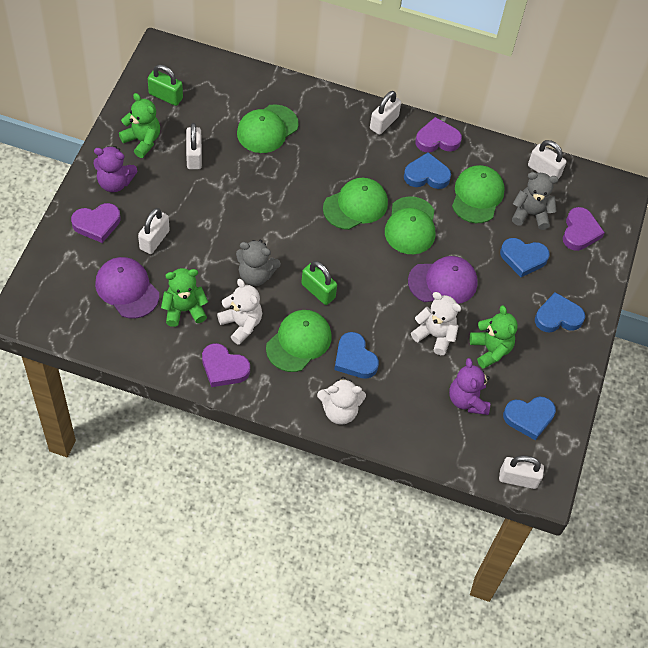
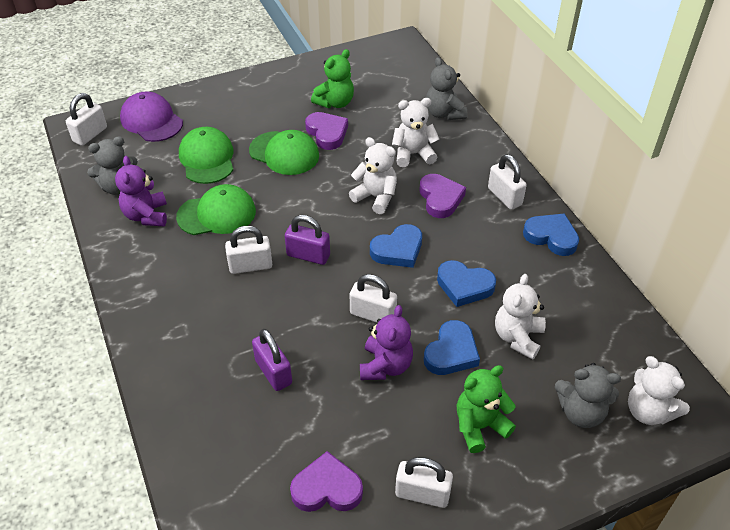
blue heart: [334,332,379,379] [404,152,451,189] [500,238,550,277] [503,397,556,440] [535,292,585,332] = 5 -> [370,224,422,268] [424,320,480,375] [437,260,496,307] [523,213,579,256] = 4
green cap: [237,104,299,153] [266,310,332,372] [323,178,388,230] [385,196,435,254] [452,165,505,223] = 5 -> [176,184,256,235] [179,127,233,184] [249,130,319,175] = 3
green padlock: [148,65,183,106] [301,261,337,305] = 2 -> none = 0
green teddy bear: [119,93,160,158] [161,268,208,327] [470,305,518,369] = 3 -> [311,49,354,108] [457,365,516,453] = 2
grey teddy bear: [236,240,281,286] [512,172,558,230] = 2 -> [87,136,138,195] [426,57,467,120] [555,363,621,428] = 3
purple cap: [95,257,159,319] [408,256,478,304] = 2 -> [120,92,183,142] = 1
purple heart: [71,203,121,243] [202,343,250,387] [415,117,462,152] [563,207,605,251] = 4 -> [290,451,363,512] [305,112,348,150] [420,174,466,218] = 3
purple padlock: none = 0 -> [252,329,292,391] [285,215,330,265] = 2
white teddy bear: [217,279,262,345] [317,377,366,425] [411,292,461,355] = 3 -> [349,137,397,214] [392,98,439,167] [495,274,546,360] [628,356,690,425] = 4

